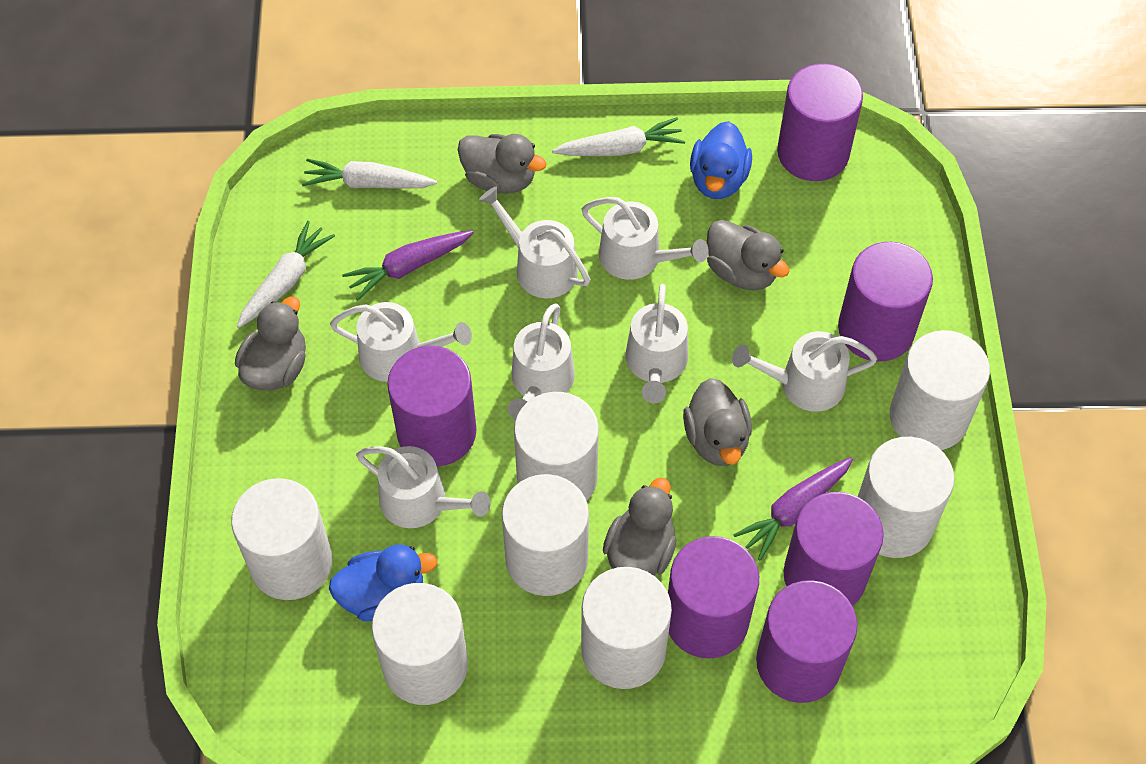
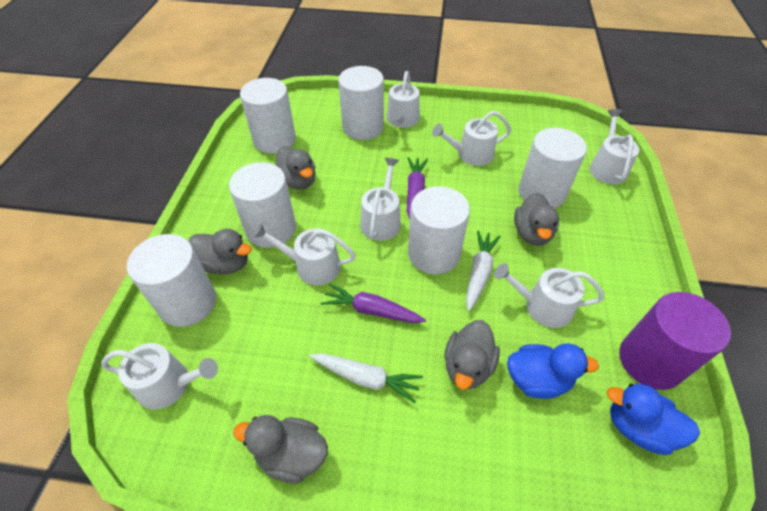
purple cylinder: [387,346,477,466] [668,536,759,658] [756,580,858,703] [777,63,863,181] [783,492,884,606] [838,242,933,362] = 6 -> [620,292,731,390] = 1
white carrot: [237,221,335,328] [302,159,437,189] [552,117,685,156] = 3 -> [309,353,423,403] [466,230,501,311] = 2
white cylinder: [231,478,332,600] [372,583,468,705] [502,474,589,596] [514,392,599,501] [581,567,672,689] [858,437,955,558] [890,330,990,450] = 7 -> [127,234,216,327] [229,162,296,248] [240,78,296,153] [338,66,384,140] [408,186,470,274] [518,128,587,208] = 6

